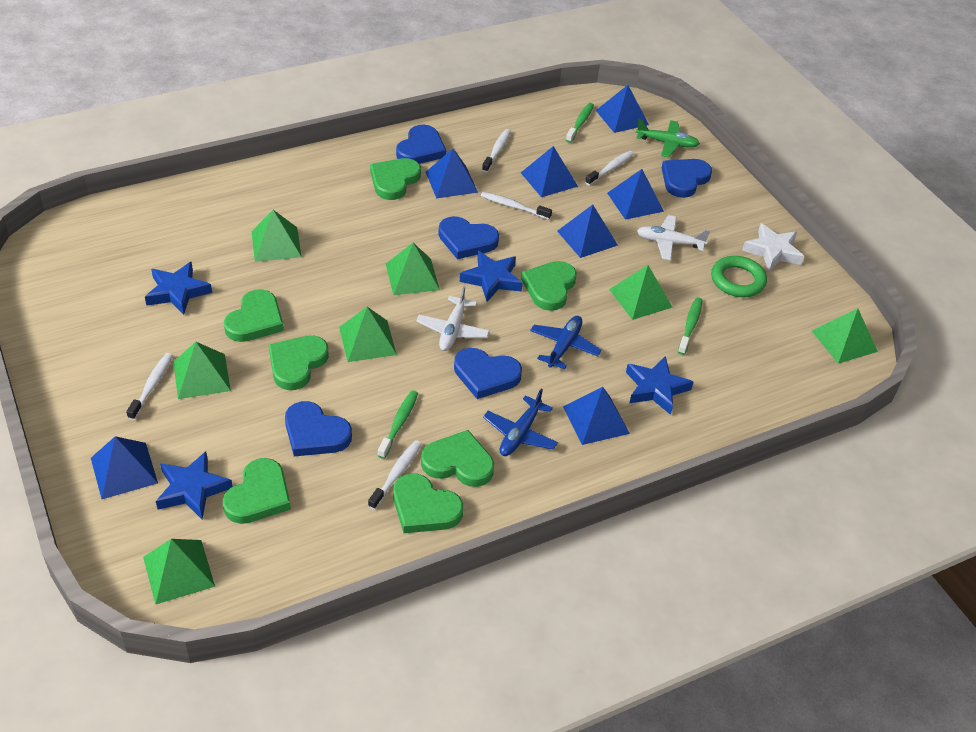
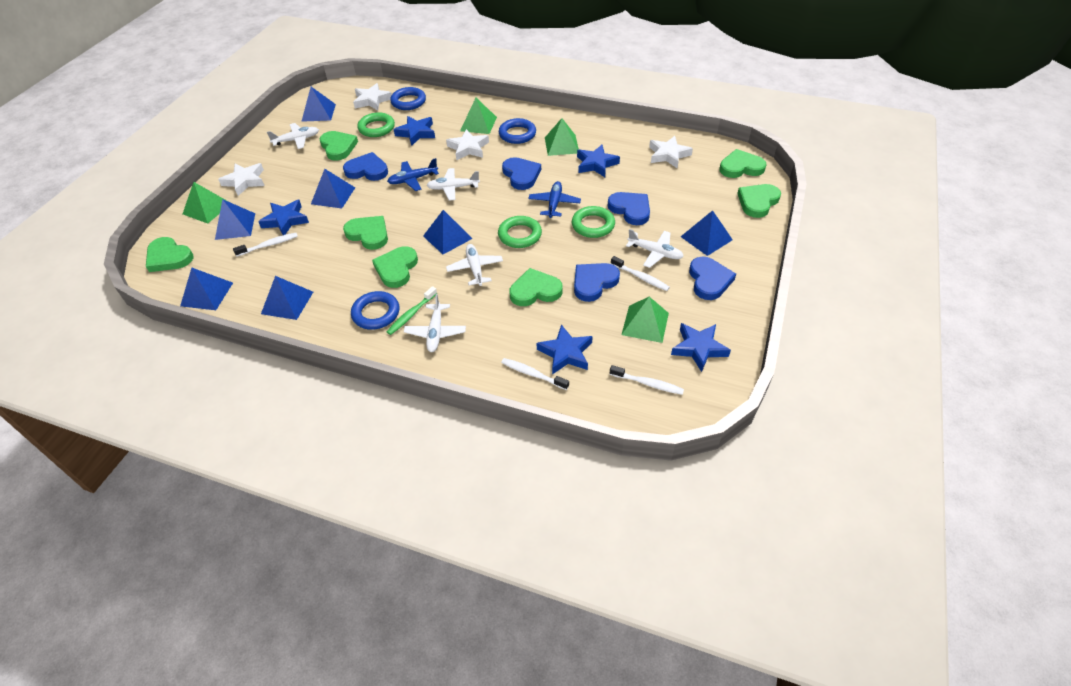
blue ring: none = 0 -> [351,291,399,330] [390,87,426,110] [499,118,536,144] = 3
blue star: [145,262,212,315] [156,451,233,519] [460,251,523,302] [626,356,693,415] = 4 -> [258,200,309,235] [393,116,435,146] [537,325,593,374] [577,145,620,177] [671,323,731,372] = 5
green plane: [636,119,700,158] = 1 -> none = 0
green pyramid: [143,539,215,605] [173,342,231,399] [251,210,302,262] [339,307,397,362] [386,243,440,295] [609,265,673,320] [812,308,878,364] = 7 -> [183,182,229,224] [460,98,497,134] [545,118,579,156] [621,297,669,343] = 4
green ring: [711,256,767,297] = 1 -> [357,112,395,137] [498,216,542,248] [572,206,615,238] = 3
green toothbrush: [377,390,418,459] [566,103,594,143] [678,297,703,355] = 3 -> [387,286,437,335] = 1
white plane: [416,286,490,351] [637,215,710,260] = 2 -> [267,123,319,149] [404,294,466,352] [427,168,480,201] [446,244,503,286] [626,229,684,268] = 5
white star: [742,223,805,271] = 1 -> [218,163,264,196] [353,83,392,111] [446,129,489,160] [649,136,693,168] = 4
white toothbrush: [126,353,173,420] [368,440,422,510] [481,192,552,220] [482,129,511,173] [585,151,634,186] = 5 -> [233,233,298,257] [501,358,569,390] [610,365,684,395] [611,256,670,291] = 4

